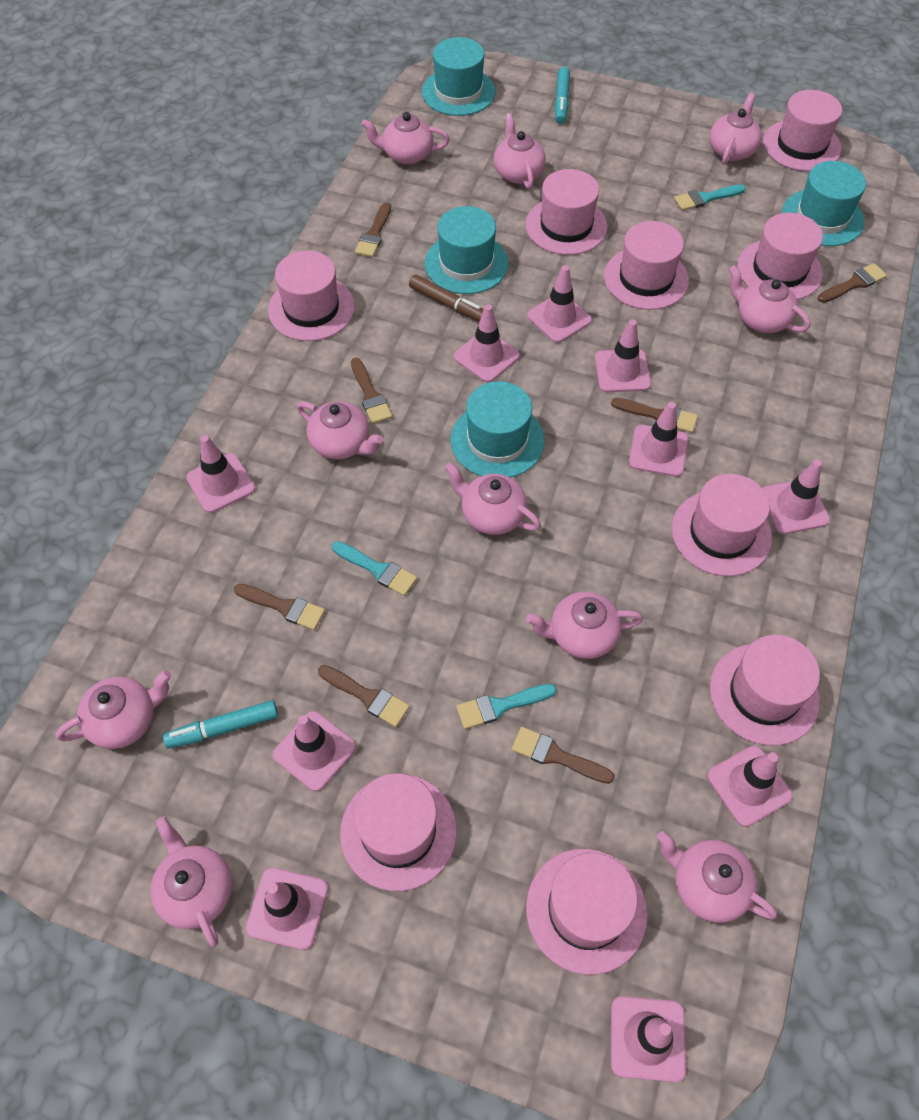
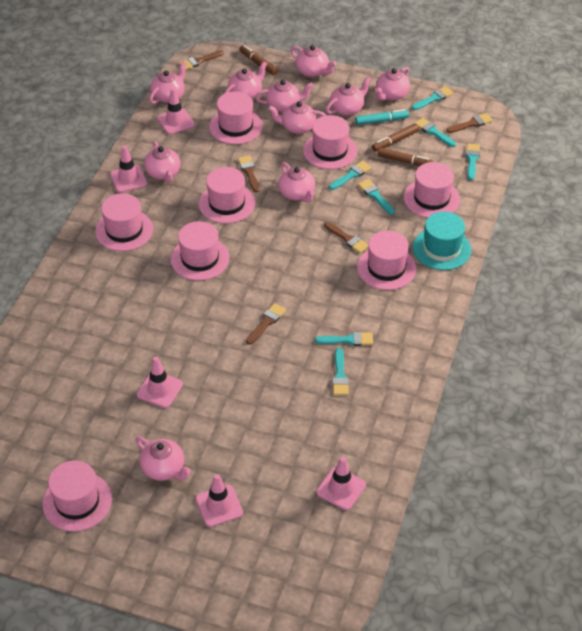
brown brush: [234,583,325,630] [318,665,410,727] [351,358,392,424] [355,202,391,257] [512,727,615,784] [611,398,698,433] [818,263,887,303] = 7 -> [179,50,224,70] [238,155,259,193] [246,303,286,345] [324,222,368,253] [446,113,493,133] = 5
brown marker: [409,275,484,322] = 1 -> [239,45,278,75] [372,123,419,151] [378,148,433,166] = 3
pink hat: [268,251,355,341] [340,773,457,891] [526,169,607,255] [526,849,648,975] [604,221,689,310] [672,474,772,576] [710,635,820,746] [737,213,823,300] [763,90,842,171] = 9 -> [42,461,112,532] [95,193,153,251] [170,221,230,281] [199,167,255,224] [209,91,263,144] [303,115,357,169] [357,230,416,290] [404,162,460,218] = 8
pink traffic cone: [186,435,255,513] [245,867,328,950] [273,711,356,791] [454,304,520,382] [527,265,592,343] [595,320,651,392] [611,996,686,1082] [629,402,688,477] [707,746,793,827] [763,460,830,534] = 10 -> [110,145,147,193] [137,357,183,408] [157,88,195,135] [196,474,243,527] [316,457,366,510] = 5
turquoise brush: [332,541,417,596] [456,684,557,729] [674,184,746,211] = 3 -> [315,332,373,346] [329,161,372,190] [332,348,349,395] [358,179,395,214] [412,86,454,110] [415,118,456,147] [466,144,480,180] = 7
turquoise hat: [422,37,496,116] [425,206,508,294] [450,381,545,478] [782,161,866,246] = 4 -> [413,211,471,270] = 1
turquoise marker: [163,700,278,749] [555,67,570,124] = 2 -> [355,109,409,125] = 1

